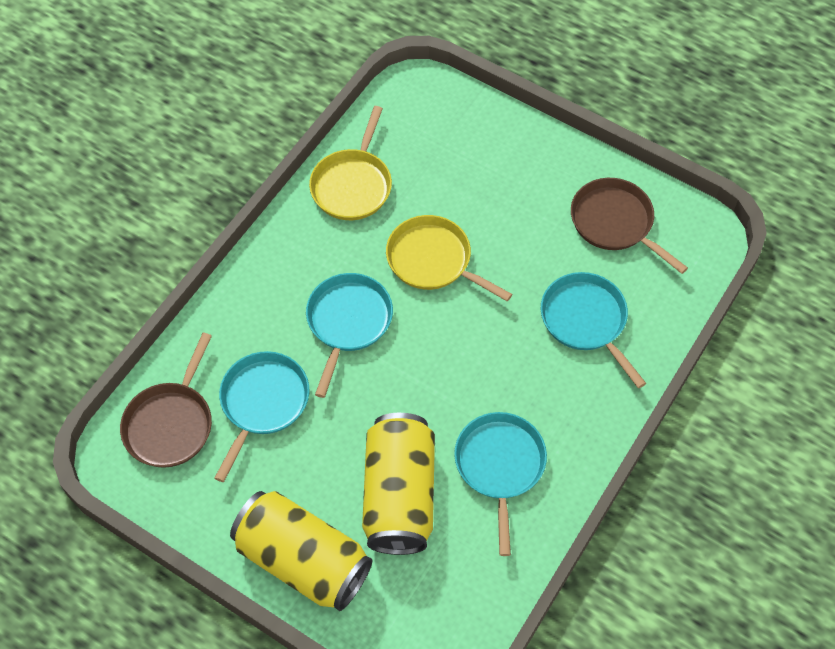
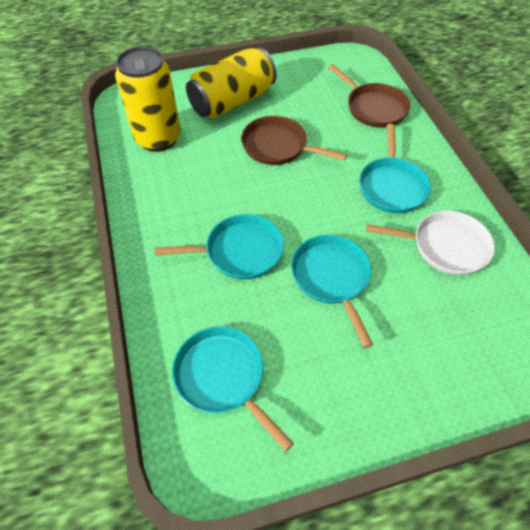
white pan: none = 0 -> [366,210,495,275] = 1
yellow pan: [309,106,392,220] [386,215,512,301] = 2 -> none = 0

